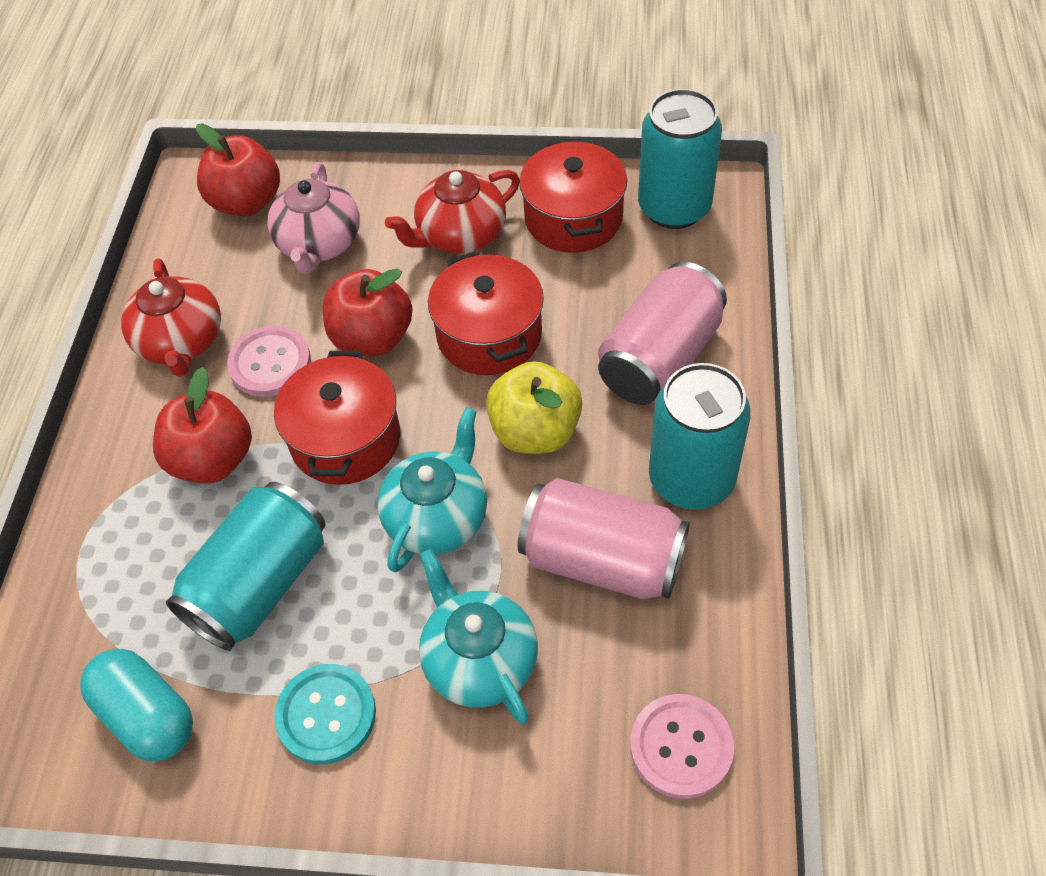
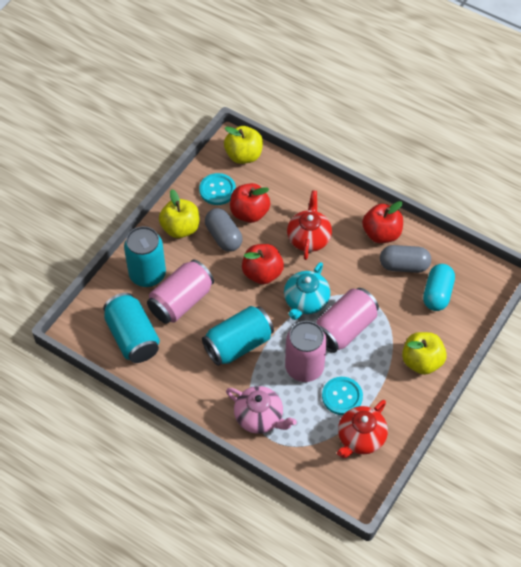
grey capsule: none = 0 -> [205,208,242,252] [380,245,431,273] = 2
pink button: [227,326,311,397] [630,694,734,799] = 2 -> none = 0
pink can: [518,478,690,599] [598,262,727,405] = 2 -> [147,259,214,324] [285,321,327,382] [316,288,379,353] = 3
red pot: [274,351,400,485] [428,251,544,375] [519,138,627,253] = 3 -> none = 0
turquoise button: [274,664,376,764] = 1 -> [199,173,236,205] [322,377,363,415] = 2
turquoise teapot: [377,407,487,572] [419,549,538,724] = 2 -> [284,262,330,320] = 1
yellow apple: [486,361,582,454] = 1 -> [159,189,199,238] [224,126,263,164] [402,332,447,375] = 3

